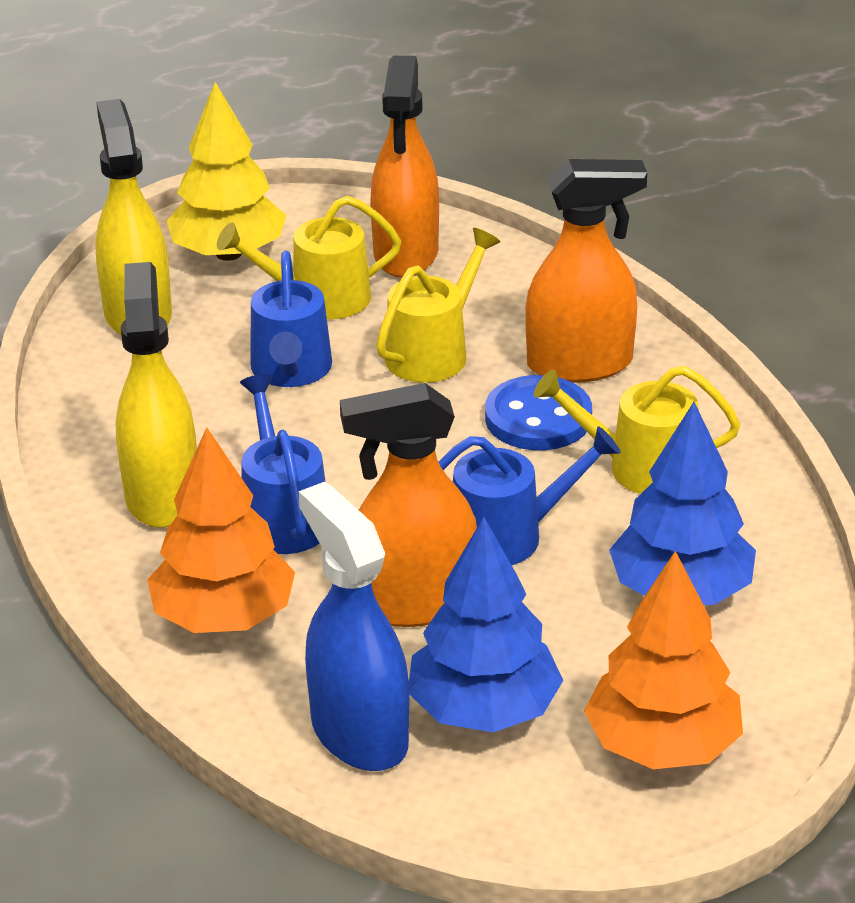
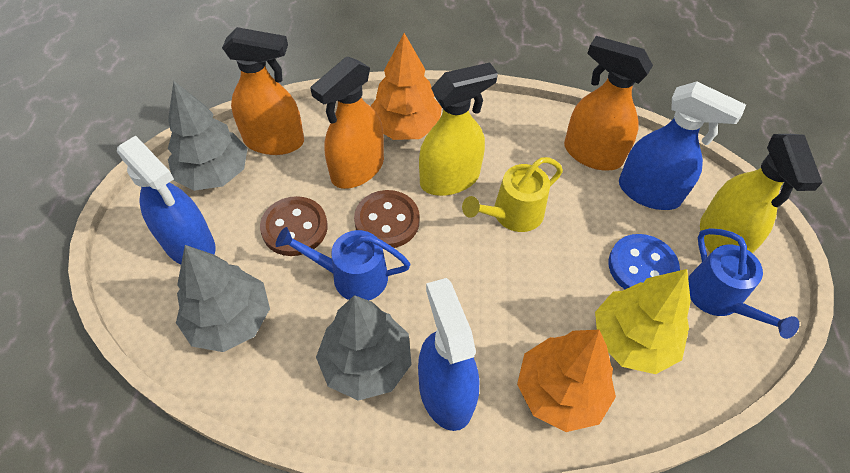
blue spray bottle: [299,482,409,771] = 1 -> [117,136,216,264] [418,278,480,431] [619,81,746,210] = 3
blue tree: [409,517,563,732] [609,402,756,605] = 2 -> none = 0
blue watering can: [240,374,326,554] [251,251,332,387] [439,426,620,565] = 3 -> [276,227,410,300] [688,228,799,339] = 2
brown button: none = 0 -> [260,196,328,256] [354,190,420,248] = 2
grey tree: none = 0 -> [168,81,248,191] [176,245,270,352] [316,295,412,401] = 3
yellow watering can: [217,196,401,319] [376,228,500,383] [534,366,740,494] = 3 -> [462,157,563,232] = 1

